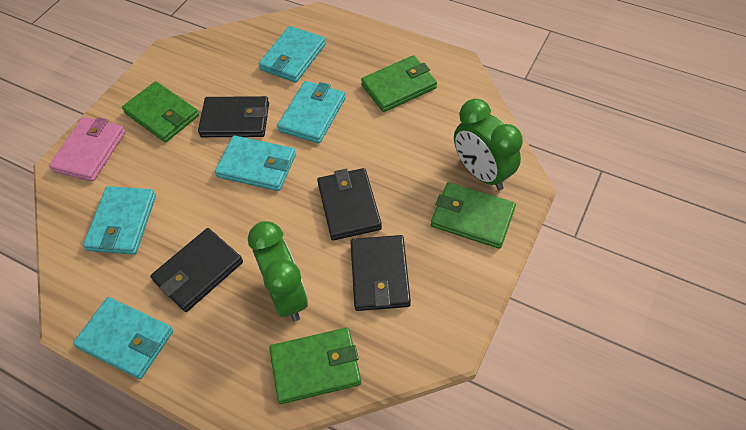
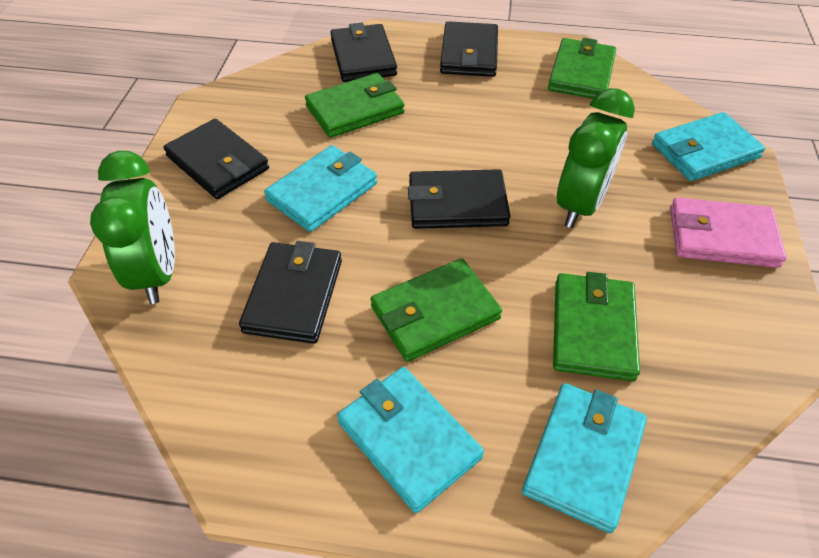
black wallet: [150,228,243,312] [198,96,269,137] [317,168,382,240] [350,235,411,311] = 4 -> [163,119,269,199] [239,241,342,344] [330,23,397,82] [408,169,510,229] [440,21,498,77] = 5
turquoise wallet: [73,297,173,379] [83,186,156,255] [215,135,296,191] [259,26,326,83] [277,81,346,144] = 5 -> [264,145,377,232] [337,367,484,513] [522,383,647,533] [652,112,765,181] = 4

